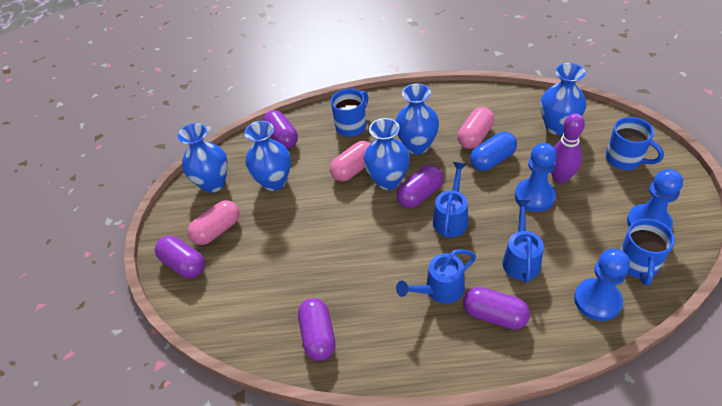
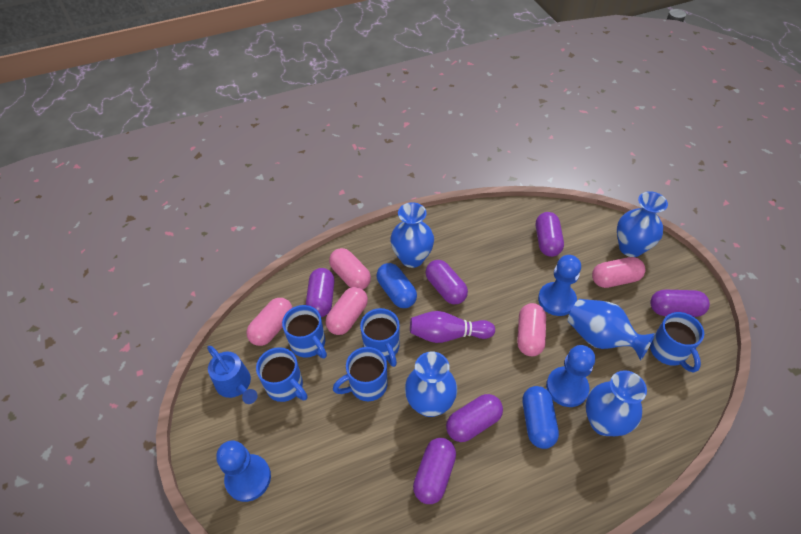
blue capsule: [470,132,517,171] = 1 -> [376,263,417,308] [523,386,559,449] = 2
blue mug: [331,89,368,137] [606,117,664,170] [620,219,675,286] = 3 -> [256,347,308,402] [282,305,327,358] [333,347,388,401] [360,308,400,367] [650,312,704,373] = 5
blue watering can: [396,249,476,304] [433,162,468,237] [502,200,544,283] = 3 -> [207,346,258,404] = 1
pink capsule: [187,200,239,245] [330,141,371,182] [458,107,494,149] = 3 -> [246,298,293,346] [326,287,368,335] [329,248,371,289] [517,303,546,356] [592,257,645,288] = 5
purple capsule: [155,236,205,278] [263,110,298,149] [298,298,335,361] [397,165,443,208] [463,287,530,330] = 5 -> [306,268,334,317] [413,438,456,504] [426,260,468,304] [446,394,503,442] [536,212,564,257] [650,290,710,317] = 6

